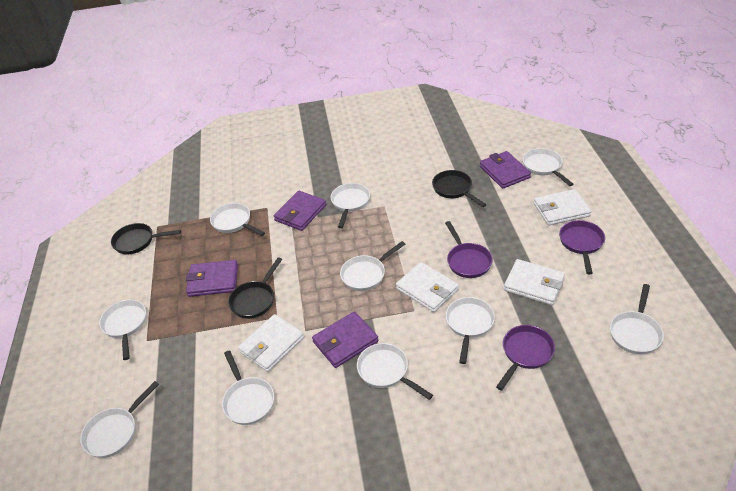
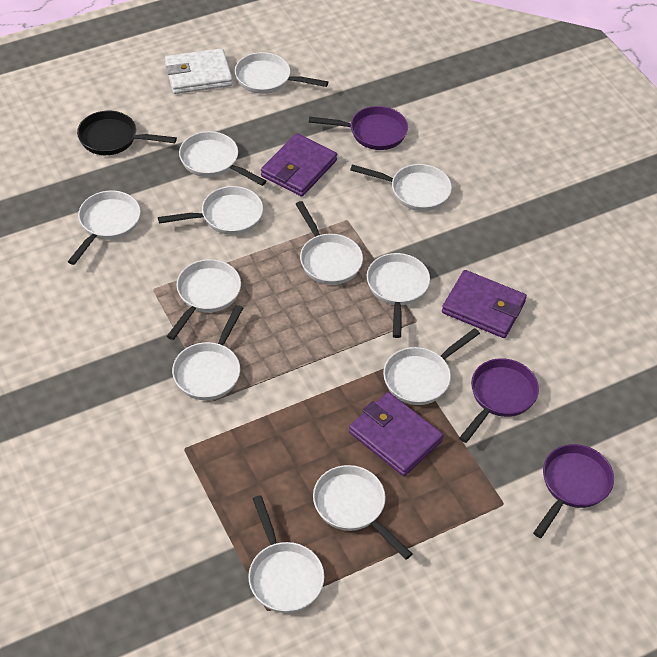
black pan: [111,223,181,255] [228,257,282,319] [432,170,487,207] = 3 -> [77,111,177,155] = 1
purple wallet: [186,260,238,297] [274,191,326,231] [312,312,378,368] [480,151,531,189] = 4 -> [261,133,337,197] [349,392,444,476] [442,270,527,338] = 3
white pan: [80,381,159,458] [99,299,146,360] [210,203,265,236] [222,350,274,425] [331,183,370,228] [340,241,405,291] [357,343,433,400] [446,297,495,364] [523,148,574,186] [610,284,664,354] = 10 -> [68,191,141,265] [158,186,263,235] [167,259,241,340] [172,305,243,400] [179,131,266,186] [235,52,328,94] [248,495,324,613] [296,201,363,285] [313,465,412,560] [350,164,452,211] [367,253,430,338] [383,328,480,405] = 12
white wallet: [238,314,304,372] [396,262,459,312] [504,259,565,305] [534,189,591,226] = 4 -> [165,48,233,94] = 1

